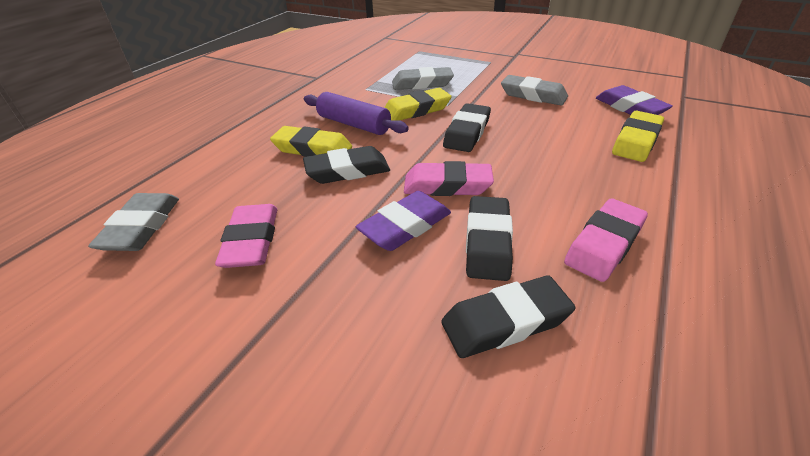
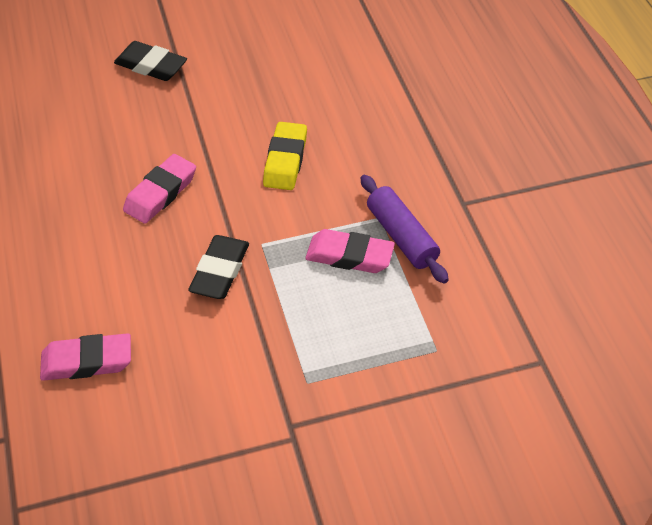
black eraser: [303,146,390,184] [441,276,575,358] [443,103,491,152] [466,196,513,281] = 4 -> [114,41,187,81] [188,235,249,299] = 2
grey eraser: [88,193,179,251] [392,67,454,90] [501,75,568,105] = 3 -> none = 0
purple eraser: [356,191,451,251] [596,85,673,115] = 2 -> none = 0
yellow eraser: [270,126,352,157] [384,88,452,121] [612,111,664,162] = 3 -> [263,122,307,190] = 1

